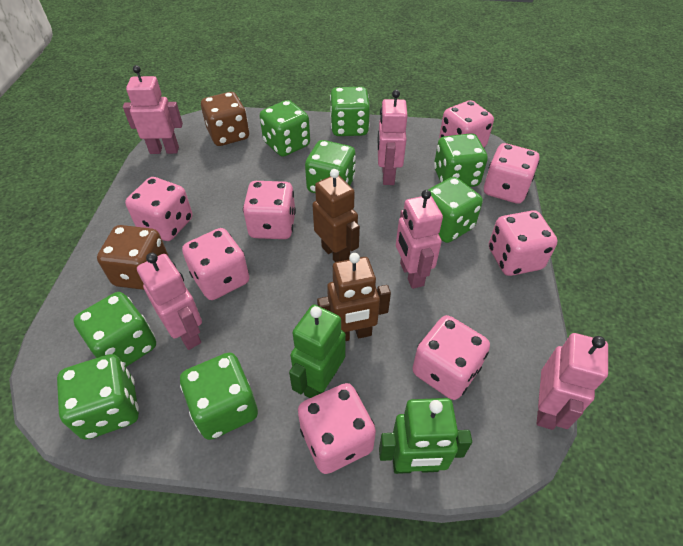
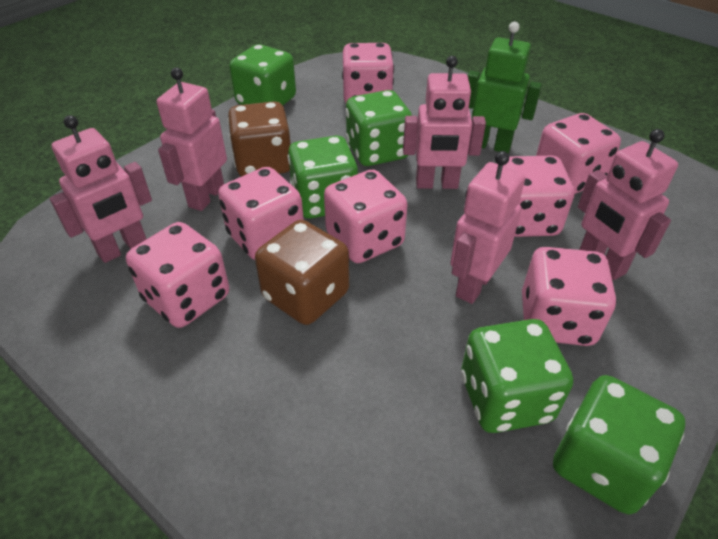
brown robot: [313,169,360,262] [317,253,391,341] = 2 -> none = 0
green dice: [57,354,139,440] [73,292,156,367] [180,353,258,440] [260,100,310,157] [305,140,356,193] [330,87,370,136] [428,177,483,243] [434,133,488,187] = 8 -> [229,44,296,105] [288,135,358,219] [346,90,412,166] [461,319,573,433] [553,375,685,514] = 5
green robot: [289,304,346,398] [379,398,472,474] = 2 -> [467,22,542,153] = 1
pink dice: [125,177,193,241] [182,228,249,300] [243,181,296,239] [298,383,376,474] [412,315,490,400] [439,100,494,148] [484,143,540,204] [489,210,558,276] = 8 -> [126,222,229,328] [218,167,304,260] [324,170,408,263] [342,43,394,103] [503,156,574,237] [522,247,616,346] [536,113,621,194] = 7

